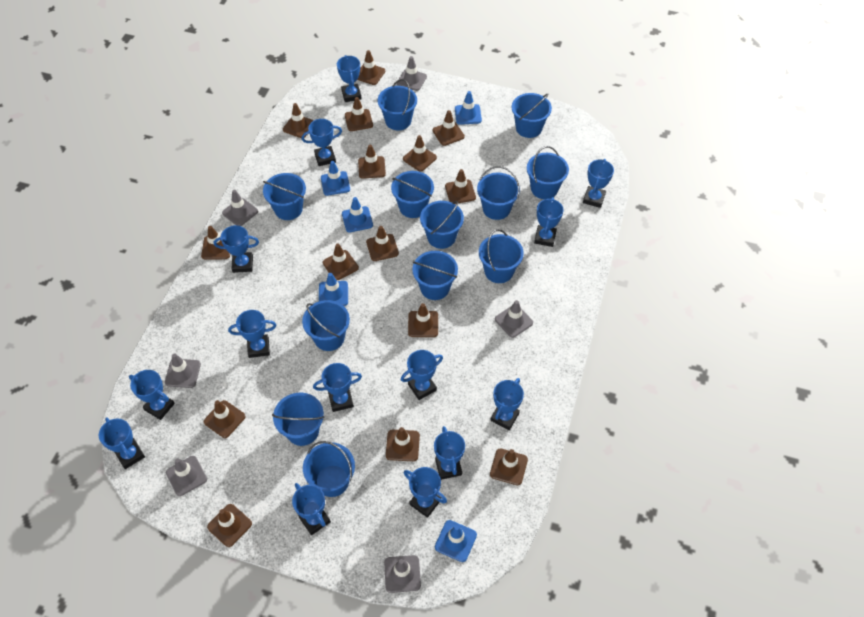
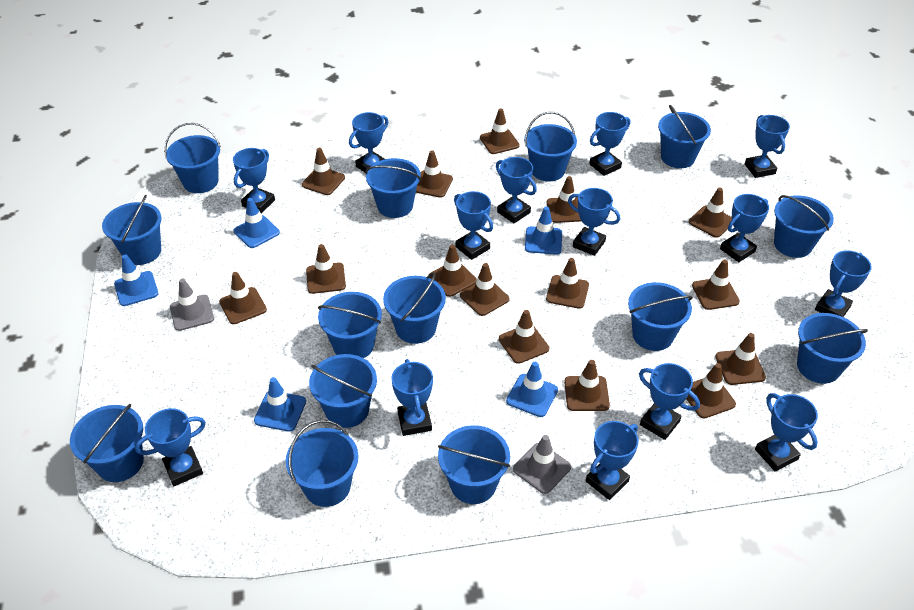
blue bucket: [263,173,306,220] [272,393,324,446] [302,300,350,351] [303,441,355,497] [378,79,417,130] [391,171,434,218] [412,251,458,300] [420,201,464,249] [477,166,520,220] [479,229,524,283] [512,93,552,138] [527,146,569,199] = 12 -> [70,404,144,482] [102,195,162,265] [164,123,221,193] [286,420,358,507] [309,354,377,428] [318,292,382,358] [365,158,421,218] [383,272,446,344] [438,425,510,504] [524,112,577,181] [628,282,693,351] [658,105,711,168] [774,195,834,258] [797,313,868,384] = 14
grey traffic cone: [165,353,201,388] [166,456,207,496] [222,190,258,226] [384,555,421,593] [397,56,427,91] [495,300,533,338] = 6 -> [170,279,214,331] [513,435,571,494] = 2

